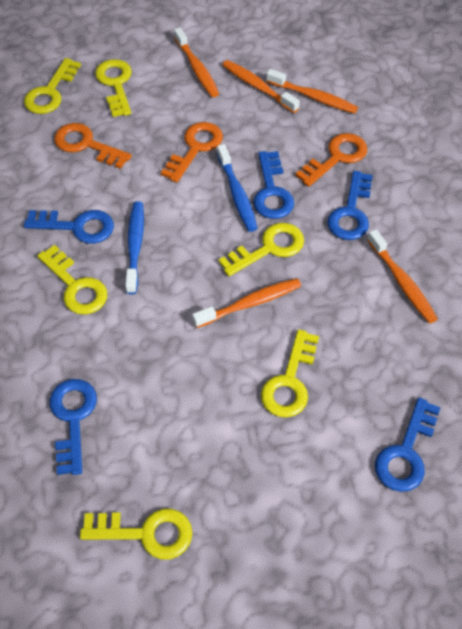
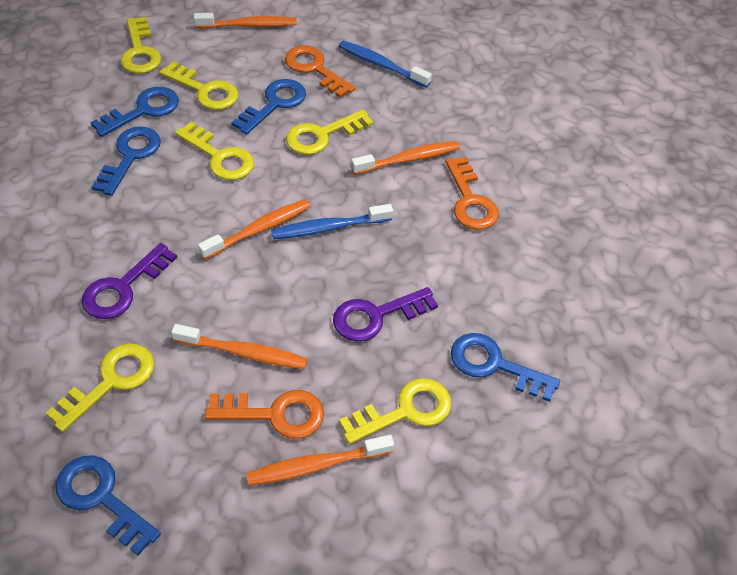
purple key: none = 0 -> [82,243,177,319] [333,287,438,342] = 2

